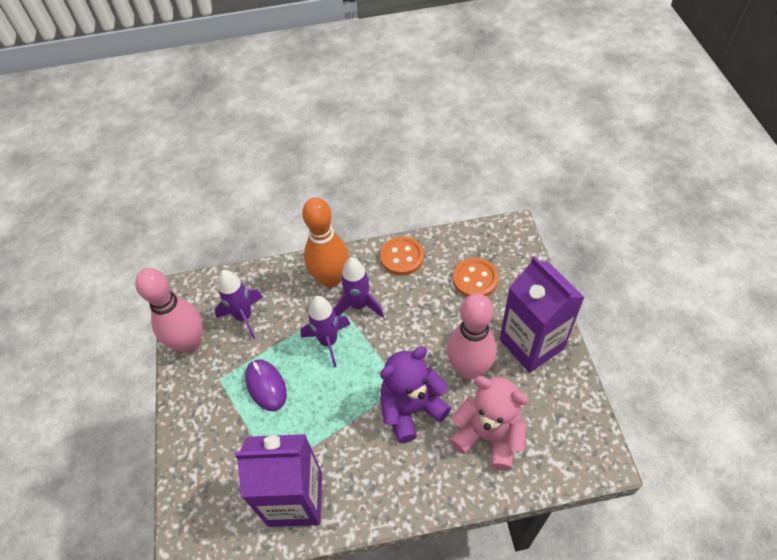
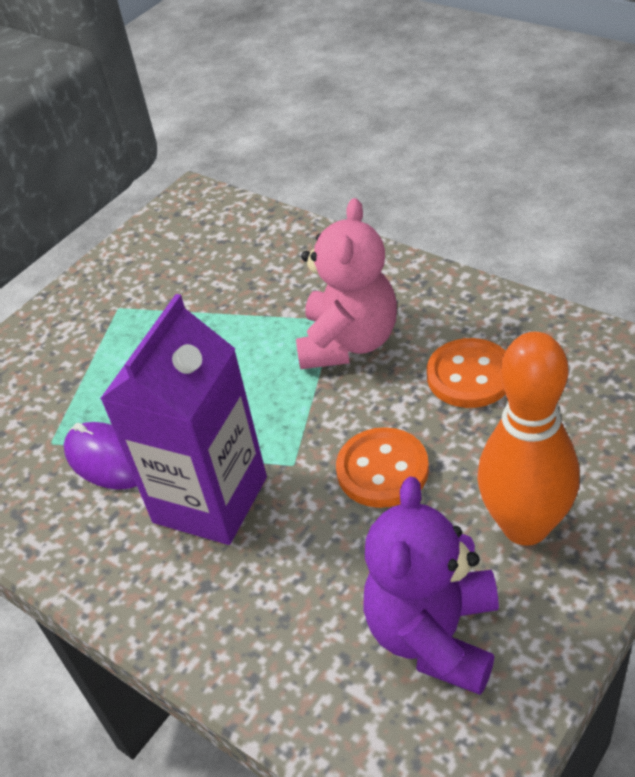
pink bowling pin: [135,268,203,353] [447,293,497,379] = 2 -> none = 0
purple carton: [235,434,322,527] [499,256,585,373] = 2 -> [100,294,267,545] = 1
purple rocket: [215,270,263,339] [300,296,350,367] [334,257,384,318] = 3 -> none = 0

